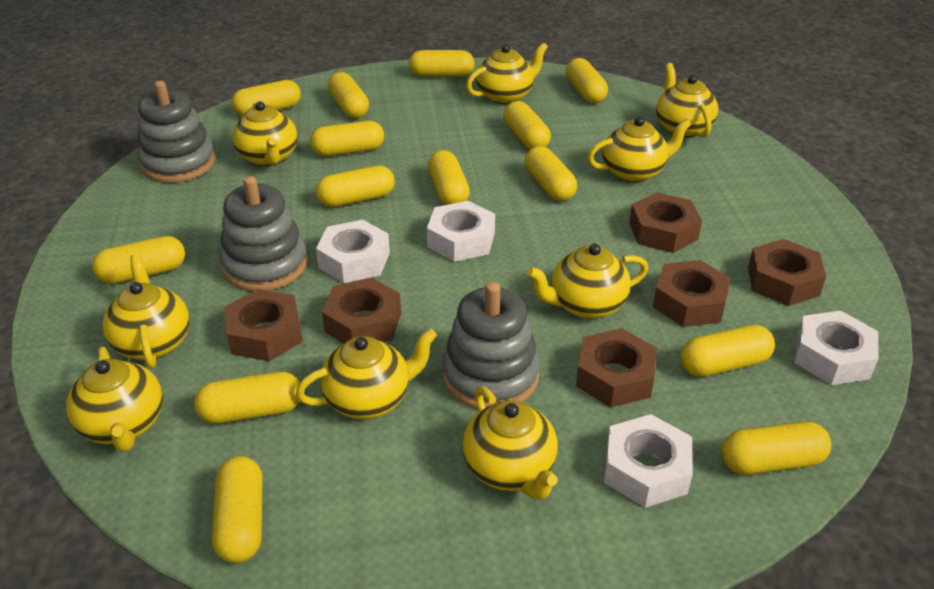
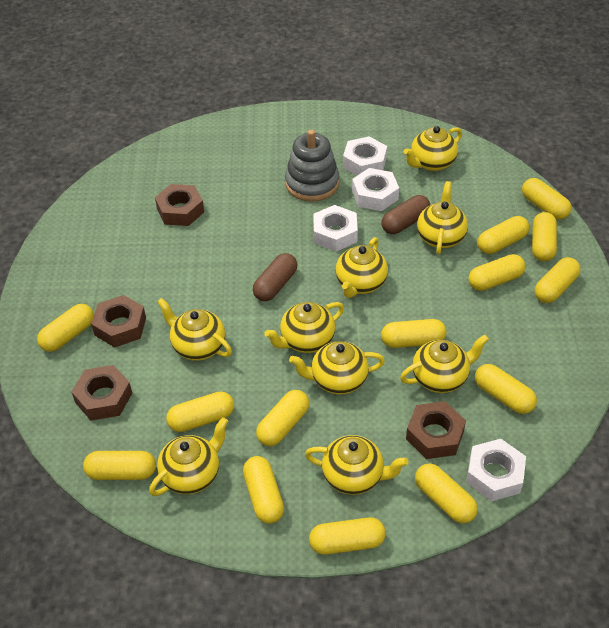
brown capsule: none = 0 -> [253,253,298,301] [381,195,430,234] = 2
brown nut: [224,289,303,362] [322,277,401,344] [576,328,657,407] [629,192,702,253] [653,260,731,327] [748,239,826,306] = 6 -> [71,365,132,421] [91,295,146,348] [155,184,204,226] [406,401,466,459] = 4
grey stacking toy: [138,81,215,183] [219,176,307,291] [442,282,540,409] = 3 -> [285,130,339,202] = 1

